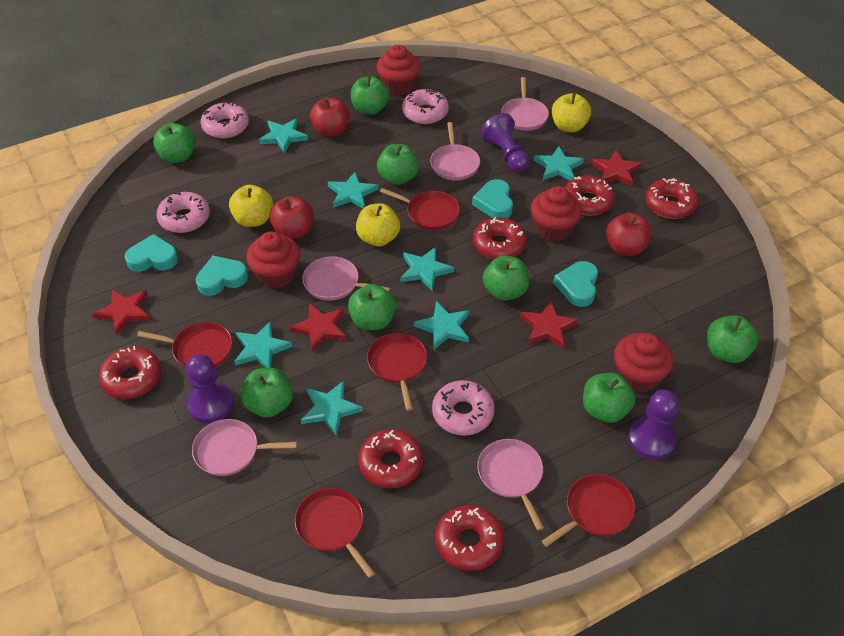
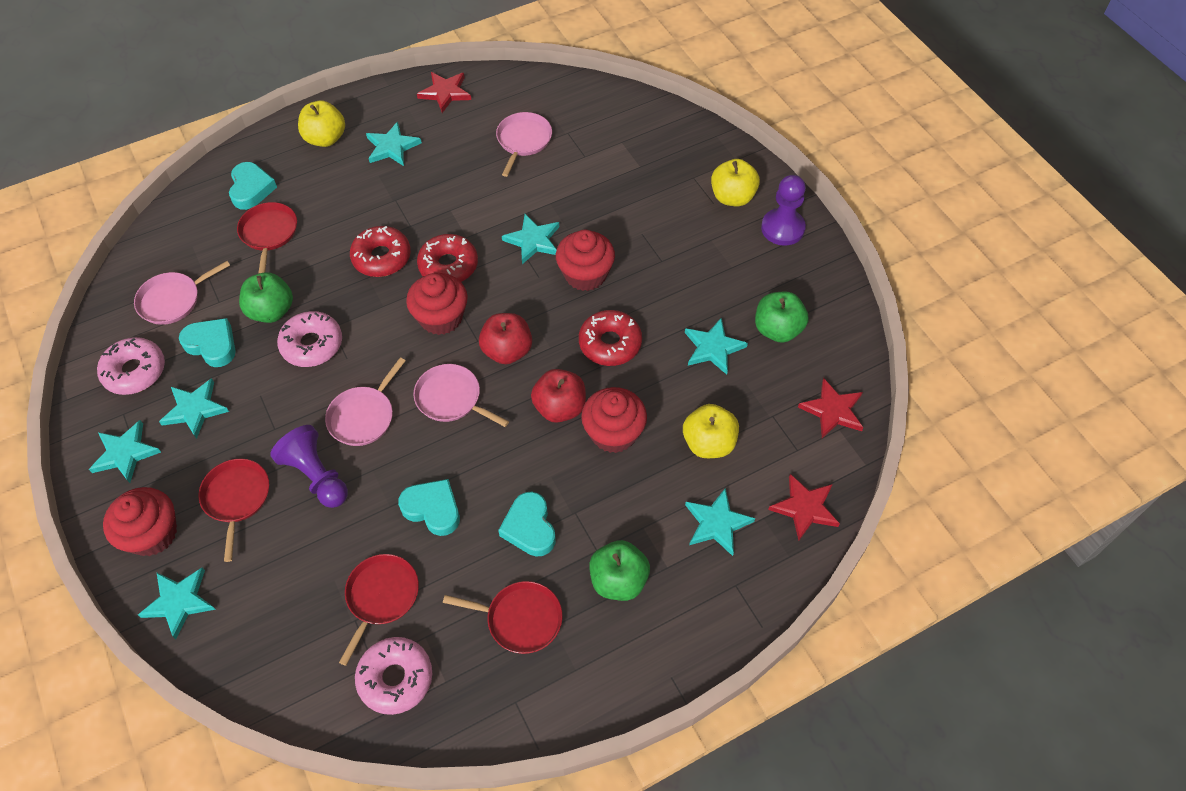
green apple: [153,123,195,163] [241,368,293,418] [348,284,396,330] [351,75,389,115] [377,144,419,185] [483,255,529,301] [583,373,635,423] [707,315,758,363] = 8 -> [239,272,293,323] [589,540,650,601] [755,292,808,343] = 3
pink donut: [156,191,210,233] [201,102,249,139] [402,88,449,124] [432,380,495,436] = 4 -> [97,337,165,395] [277,311,342,367] [355,637,432,715] = 3
pink pan: [192,419,297,476] [302,256,390,301] [430,122,480,180] [477,439,544,530] [501,77,549,131] = 5 -> [134,261,230,325] [325,357,406,446] [413,364,509,427] [496,112,552,177] = 4
purple pawn: [186,354,234,423] [480,113,529,172] [628,390,679,460] = 3 -> [270,425,348,508] [761,175,806,246] = 2
red apple: [269,196,314,239] [310,97,350,137] [606,212,652,256] = 3 -> [479,313,532,364] [531,369,586,423] = 2
red donut: [99,346,161,399] [358,429,423,489] [435,505,504,571] [473,217,527,259] [564,175,615,216] [645,178,698,219] = 6 -> [350,226,411,277] [417,234,478,282] [579,310,642,366] = 3
red pan: [137,322,232,368] [295,488,375,578] [367,333,427,411] [380,188,460,230] [542,474,635,547] = 5 -> [199,459,269,562] [237,202,297,274] [339,554,419,666] [443,581,563,654] = 4
red star: [92,289,151,335] [289,303,346,352] [520,301,578,349] [591,150,642,186] = 4 -> [417,72,471,113] [768,474,840,540] [798,378,864,438] = 3

